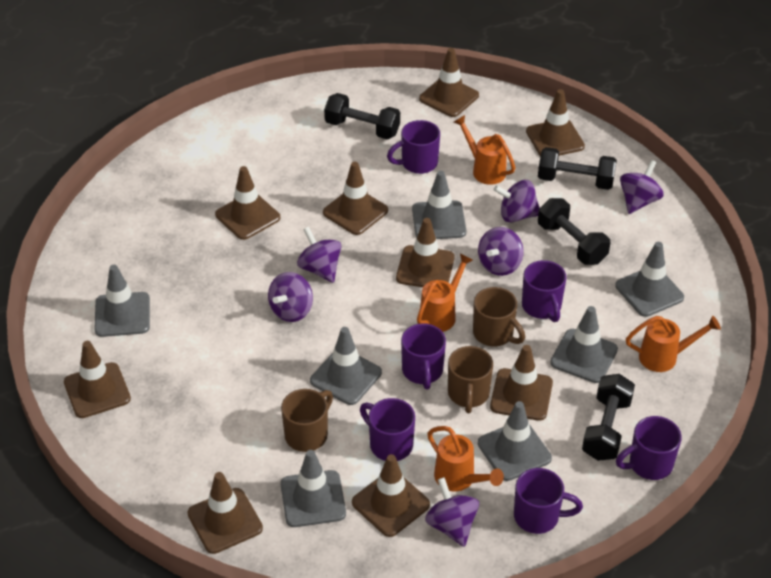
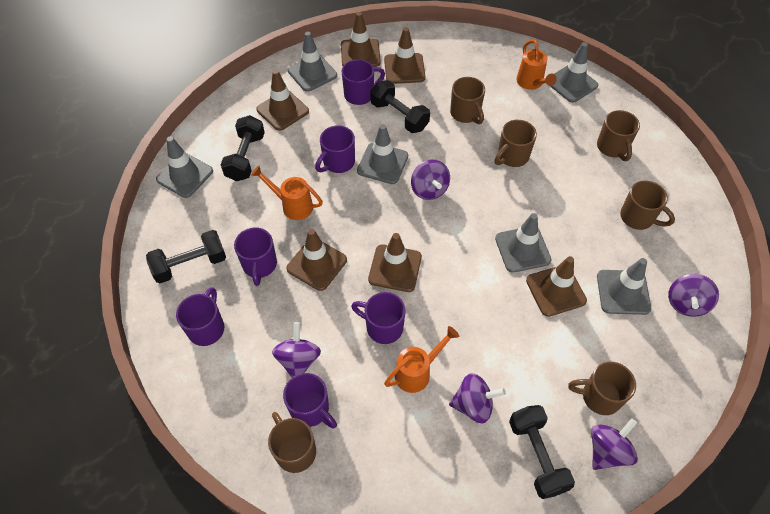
brown mug: [281,389,333,452] [448,346,493,413] [473,287,525,346] = 3 -> [268,412,316,473] [450,77,485,124] [495,120,537,167] [568,362,636,415] [597,110,640,161] [620,180,675,230] = 6
brown traffic cone: [64,341,131,418] [187,472,263,554] [215,166,280,240] [323,162,388,235] [352,454,430,537] [396,218,454,287] [419,48,479,117] [490,345,553,421] [526,89,585,156] = 9 -> [256,70,309,131] [286,229,347,291] [341,12,381,67] [368,233,422,292] [384,27,425,84] [526,256,587,317] = 6
grey traffic cone: [94,265,150,337] [281,450,346,527] [310,327,382,405] [412,171,466,239] [478,401,552,481] [550,306,618,383] [615,242,684,317] = 7 -> [156,136,213,198] [288,32,337,92] [357,124,408,184] [495,213,551,273] [550,42,598,103] [597,258,651,315] = 6
orange watering can: [417,253,473,332] [427,426,504,491] [454,115,515,185] [626,316,721,372] = 4 -> [251,166,323,220] [384,326,459,393] [516,39,557,90] = 3
purple spinning top: [268,272,313,322] [297,227,341,283] [425,477,479,547] [478,227,524,276] [494,180,540,222] [620,160,664,214] = 6 -> [272,322,321,378] [411,160,450,200] [449,373,506,424] [591,418,638,470] [668,274,719,317] = 5

